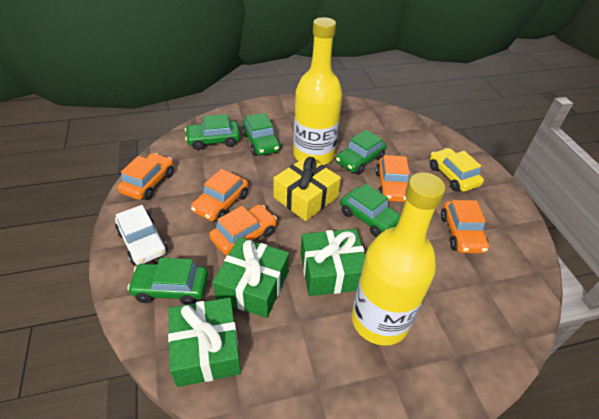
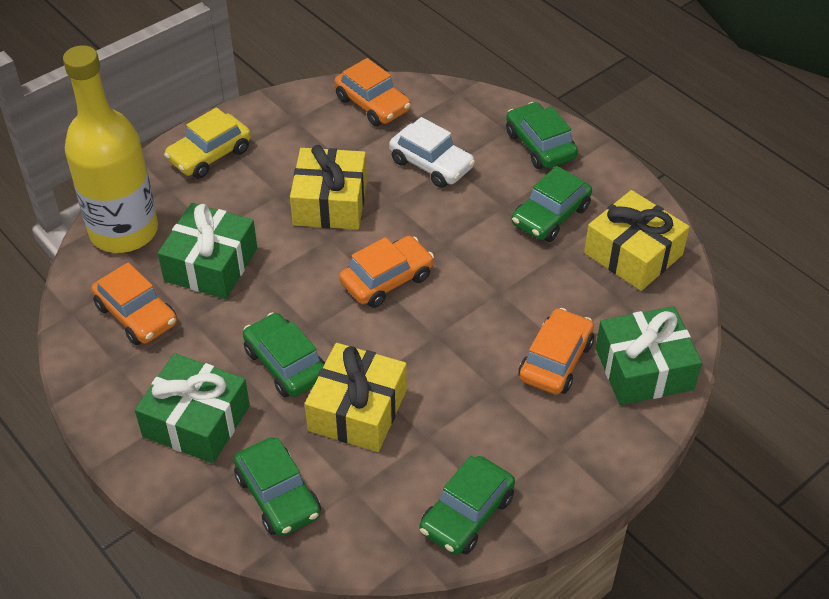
orange car: [117,153,174,200] [191,169,248,221] [209,204,277,255] [376,155,410,202] [441,200,489,253] = 5 -> [91,263,177,345] [334,58,411,126] [339,236,434,308] [518,308,594,395] = 4
yellow bottle: [293,17,343,165] [352,172,445,346] = 2 -> [63,45,158,253] = 1
yellow gift: [273,156,341,221] = 1 -> [290,145,367,230] [305,343,407,452] [584,190,689,291] = 3

